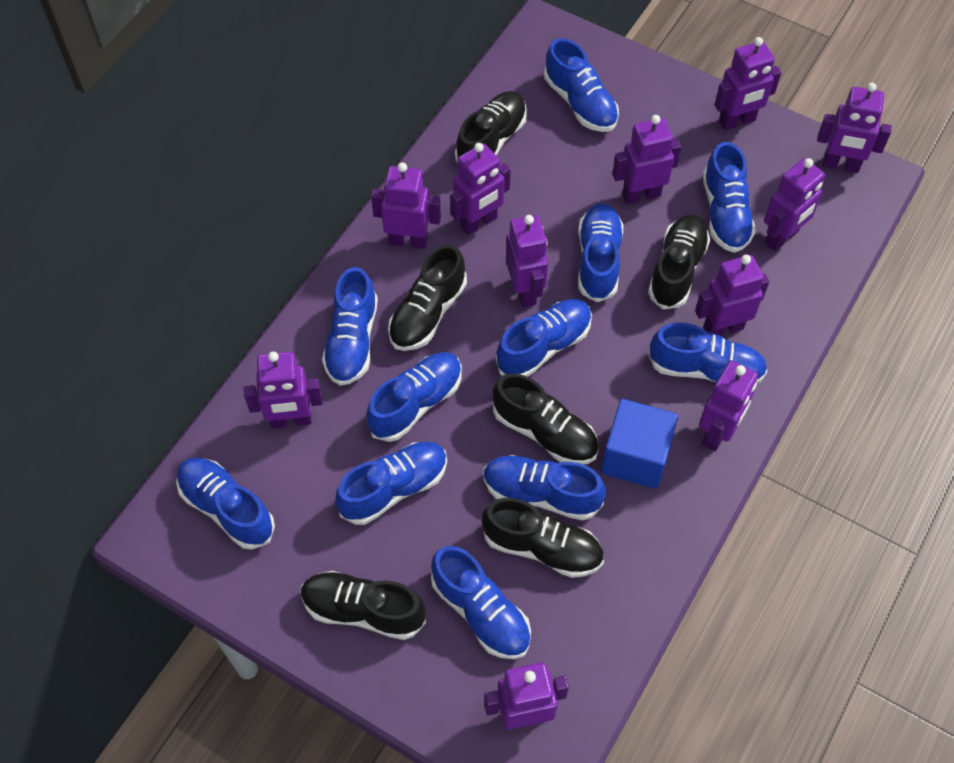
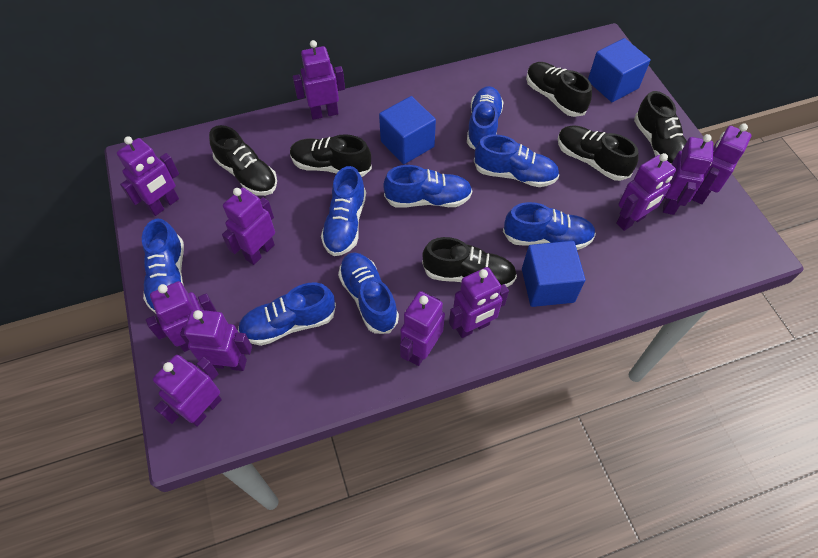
blue cube: [601,399,678,489] = 1 -> [379,96,436,164] [522,241,586,307] [588,38,651,102] = 3
blue shoe: [176,457,275,549] [322,267,378,386] [335,442,447,525] [366,352,462,442] [431,546,531,659] [483,455,606,520] [496,299,592,377] [544,38,619,132] [578,203,624,302] [648,322,767,383] [703,142,756,253] = 11 -> [142,219,184,314] [238,283,336,346] [321,166,366,256] [338,252,399,334] [383,165,472,208] [467,86,504,149] [474,134,559,187] [503,202,596,250] = 8

